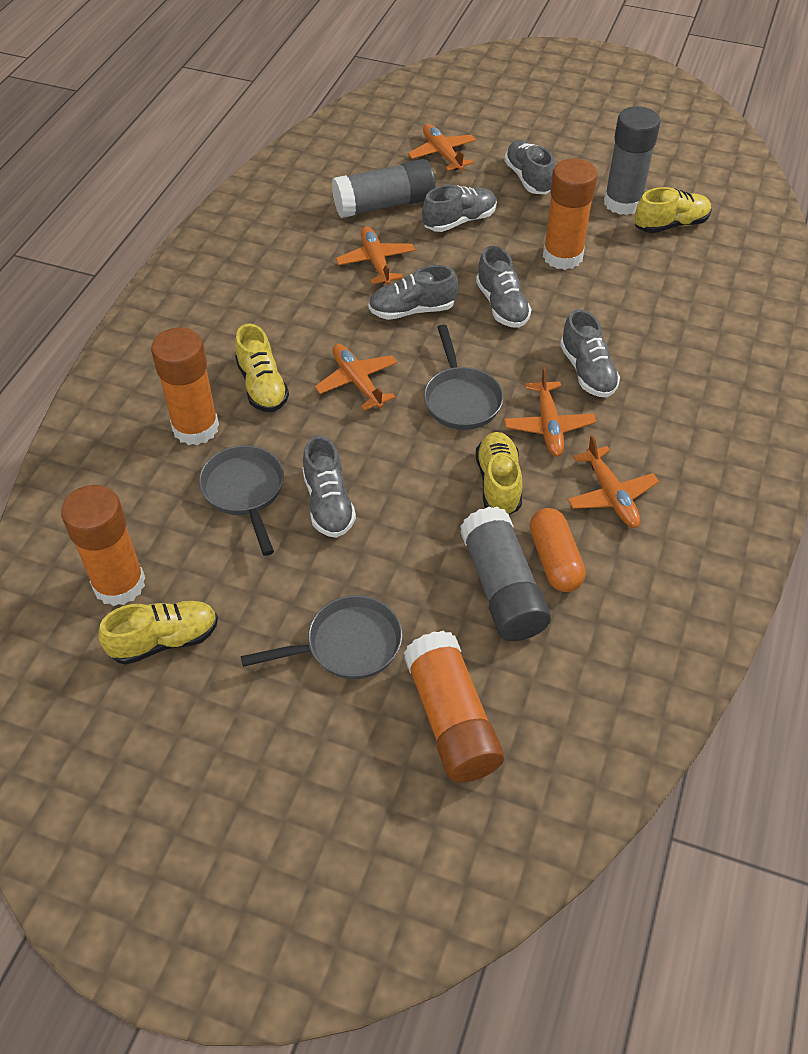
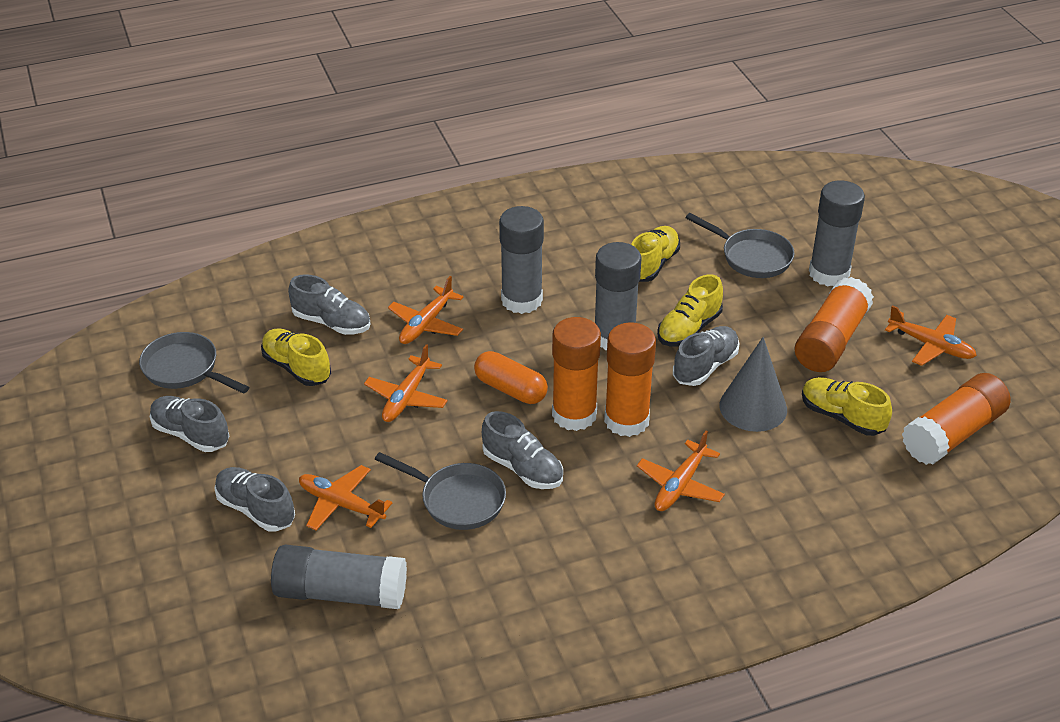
grey cone: none = 0 -> [719,337,787,432] = 1
grey glue stick: [332,159,435,218] [460,507,551,641] [604,106,660,215] = 3 -> [271,545,407,609] [499,206,544,314] [595,242,642,350] [809,180,865,286] = 4
grey shoe: [303,436,356,538] [368,265,458,320] [422,185,497,232] [476,246,531,328] [504,140,555,194] [560,309,620,397] = 6 -> [150,396,229,452] [214,467,295,532] [288,274,370,335] [482,411,563,489] [673,326,739,386] = 5

